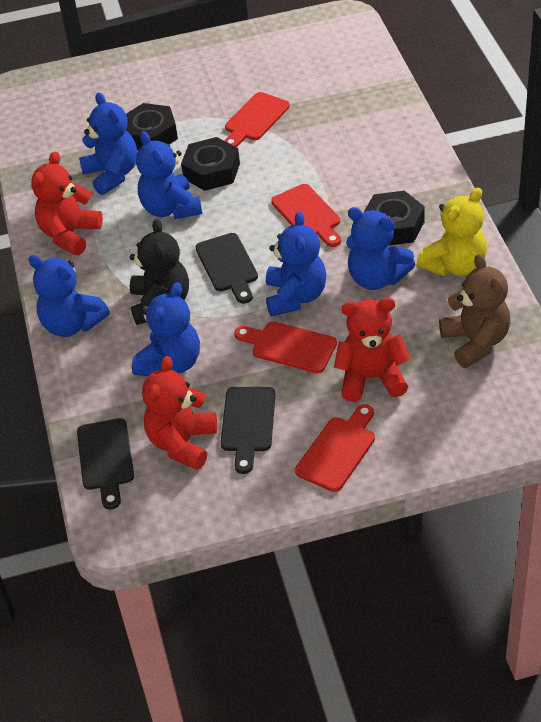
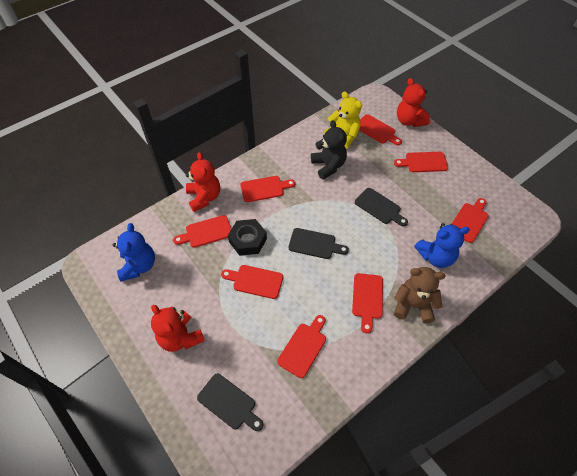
black nut: [126,103,178,151] [181,137,240,191] [364,191,425,245] = 3 -> [228,219,267,256] = 1
blue teddy bear: [28,255,110,337] [79,92,137,195] [132,282,200,376] [136,131,202,219] [266,212,326,317] [346,207,415,290] = 6 -> [113,223,155,281] [414,223,470,268] = 2
red cutting board: [224,92,290,147] [234,321,337,373] [271,184,341,247] [295,404,375,492] = 4 -> [173,215,231,248] [221,265,283,299] [240,176,295,202] [277,315,326,378] [352,273,383,333] [359,114,402,145] [394,152,448,172] [452,198,489,243] = 8

